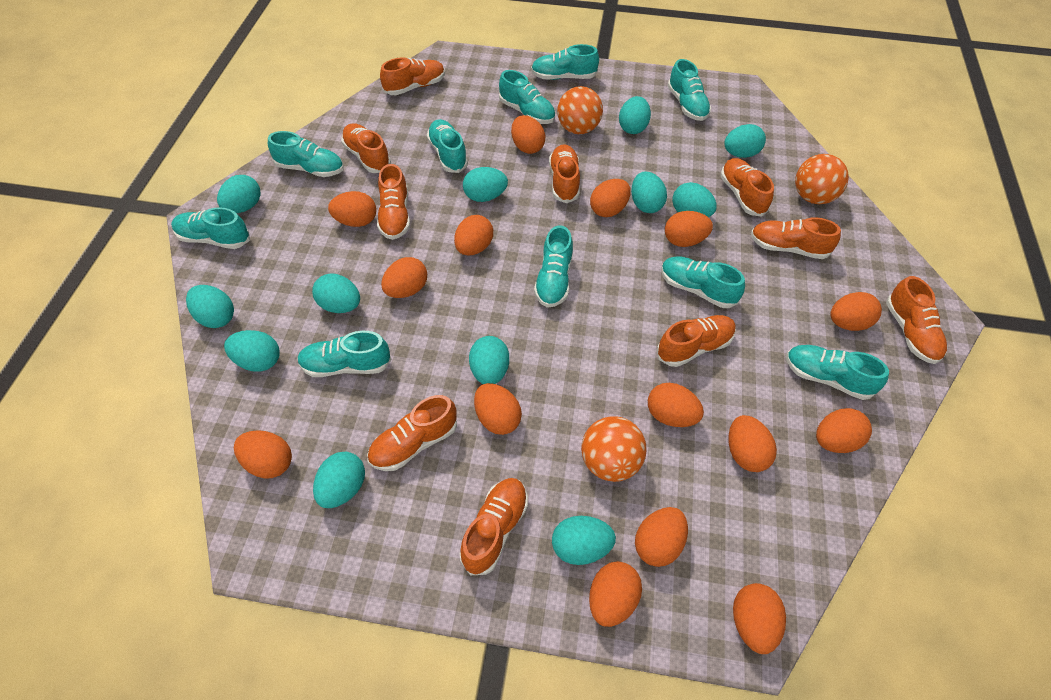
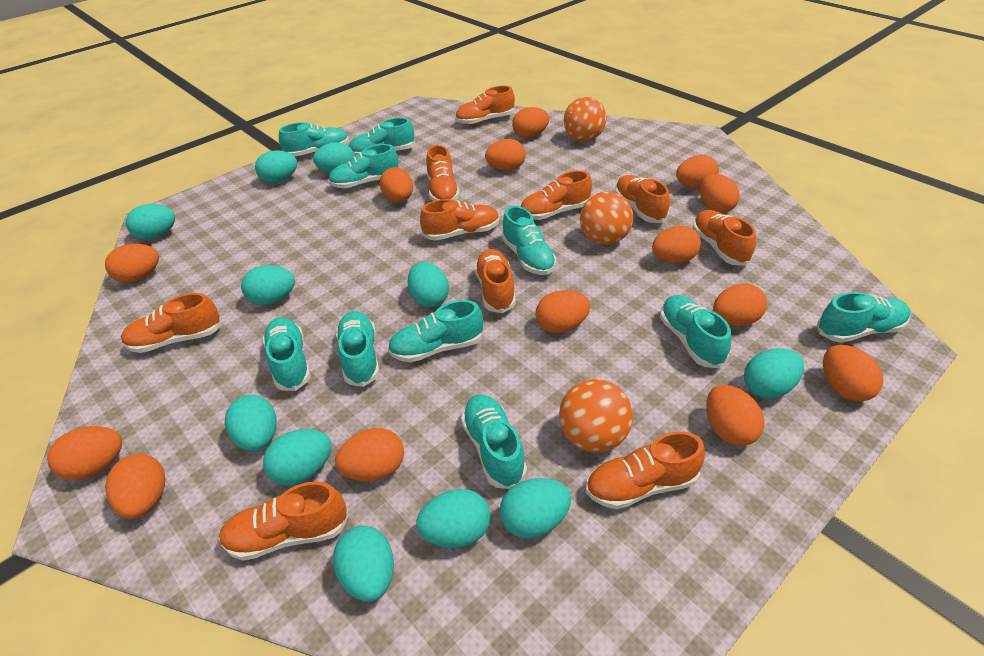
orange egg: [234,430,292,479] [328,191,376,227] [381,257,427,298] [454,215,493,255] [474,383,522,435] [511,115,545,154] [589,561,642,627] [590,179,631,217] [635,507,688,567] [648,383,704,427] [665,211,713,247] [729,415,777,472] [733,583,786,654] [816,408,872,453] [830,292,882,331] = 15 -> [47,426,122,480] [105,244,159,283] [105,454,165,519] [335,428,404,481] [380,167,413,202] [485,139,526,171] [512,107,549,138] [536,290,590,333] [652,225,701,264] [676,155,719,189] [700,174,740,213] [706,385,765,446] [713,283,767,326] [823,345,884,402] = 14
turquoise egg: [186,285,234,328] [217,175,260,213] [224,330,280,372] [312,273,360,313] [313,452,365,508] [463,167,508,202] [469,336,509,384] [552,516,616,565] [619,96,651,134] [631,171,667,213] [672,182,717,217] [724,124,766,158] = 12 -> [126,204,175,240] [225,395,277,451] [241,265,295,305] [255,150,297,183] [263,429,331,485] [313,142,355,173] [333,526,394,602] [408,262,449,307] [416,489,491,548] [500,478,571,538] [744,348,804,399] = 11

